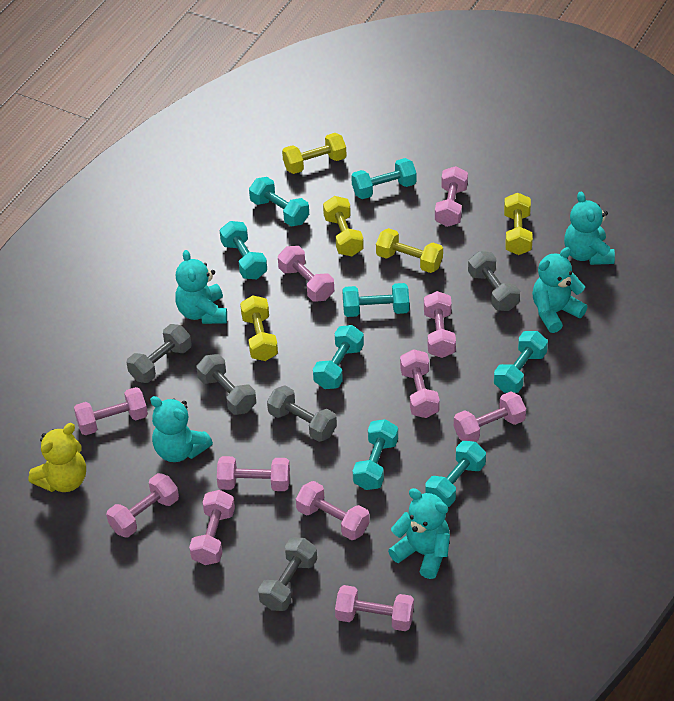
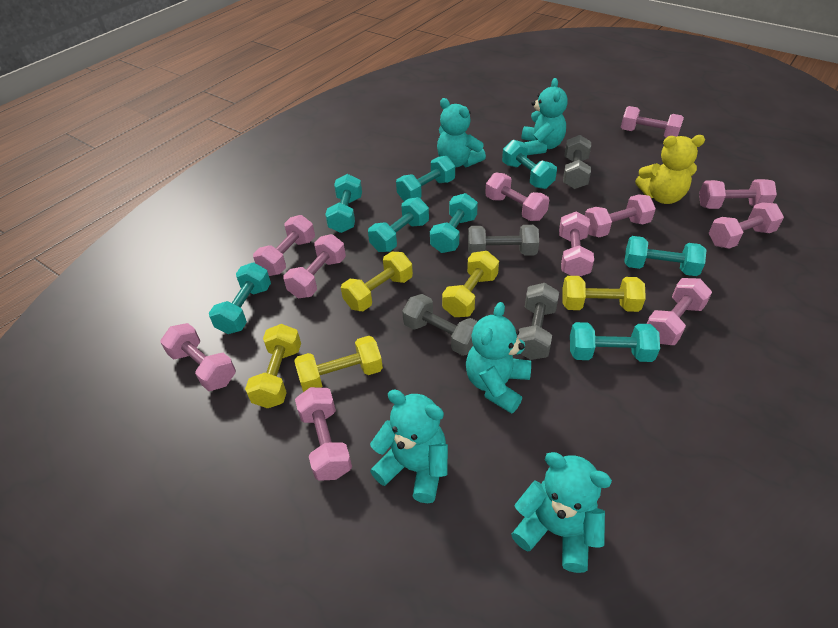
grey dumbbell: [126,324,191,383] [196,354,256,415] [258,538,317,611] [267,385,337,442] [468,251,520,311] = 5 -> [402,294,478,356] [468,225,539,256] [517,283,559,360] [563,135,591,189] = 4

